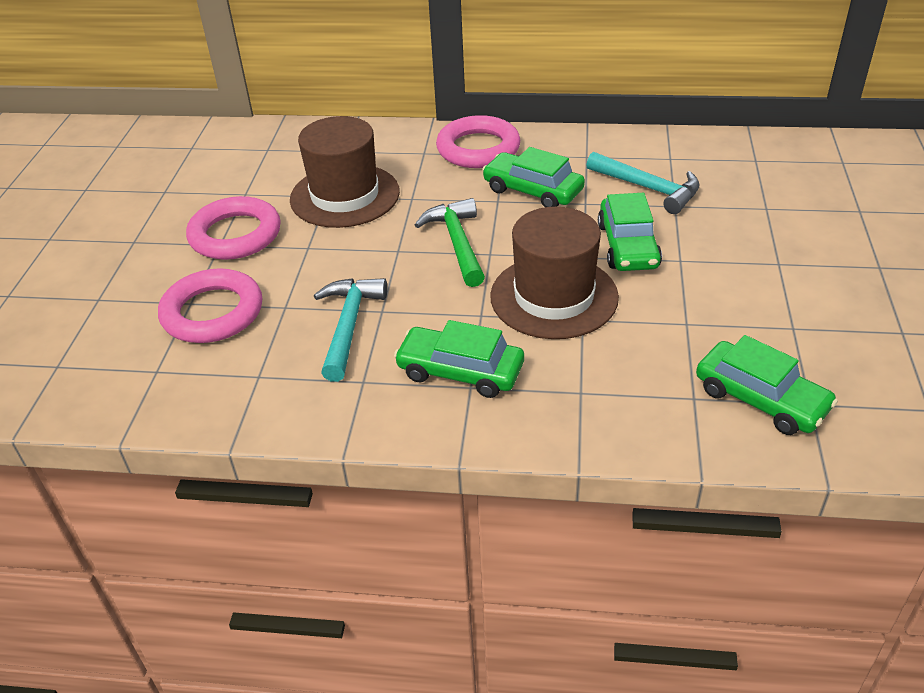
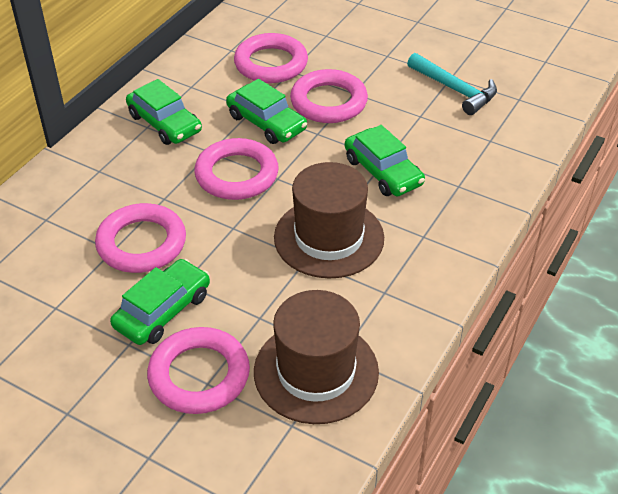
green hammer: [415,198,485,287] = 1 -> none = 0
pink ring: [158,268,262,343] [186,196,281,260] [436,115,520,168] = 3 -> [95,203,186,273] [147,327,250,414] [194,138,279,200] [234,33,308,83] [290,69,368,123] = 5
turquoise hammer: [314,278,387,382] [586,152,700,214] = 2 -> [407,53,497,115] = 1

